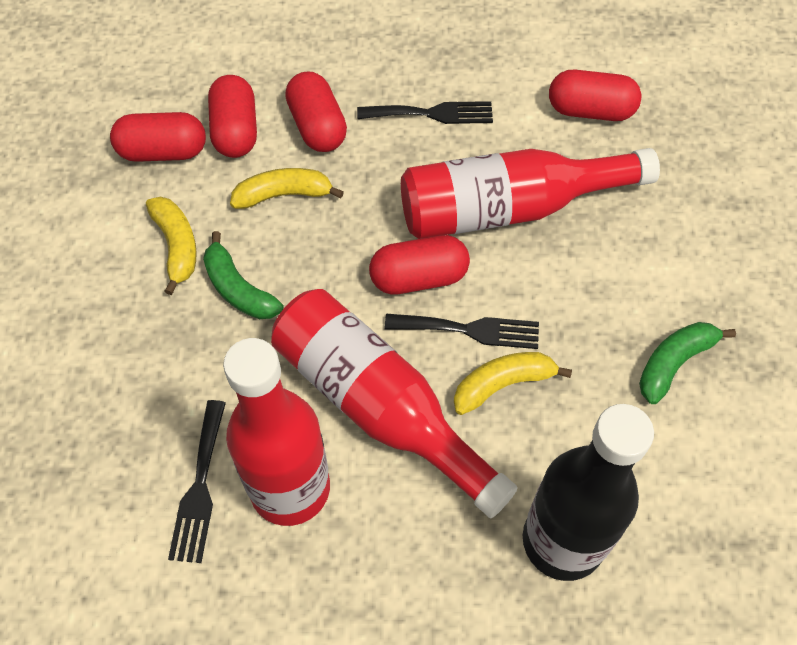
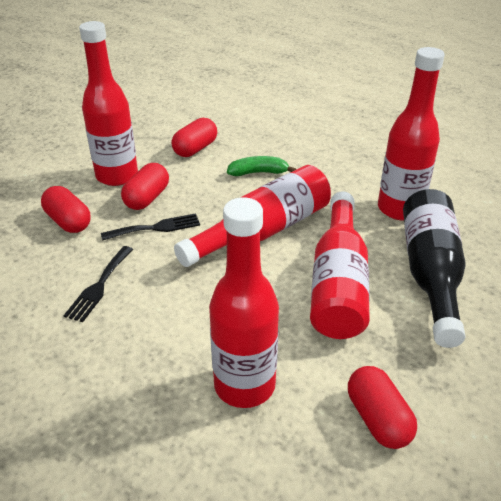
black fork: [168,400,226,563] [357,101,493,124] [385,314,539,349] = 3 -> [63,246,133,322] [101,213,200,241] = 2
green banana: [203,231,283,319] [639,322,736,404] = 2 -> [227,156,296,176] = 1
red bottle: [223,338,330,526] [271,289,518,518] [401,148,660,239] = 3 -> [79,21,138,186] [174,165,331,267] [209,198,279,408] [310,191,370,339] [378,47,445,221] = 5
red capsule: [110,112,206,162] [208,75,257,158] [285,72,347,152] [369,235,470,295] [549,70,642,121] = 5 -> [41,186,91,233] [121,163,169,210] [172,118,217,157] [348,366,417,449] = 4
yellow banana: [146,197,197,295] [230,168,344,209] [454,352,572,415] = 3 -> none = 0

